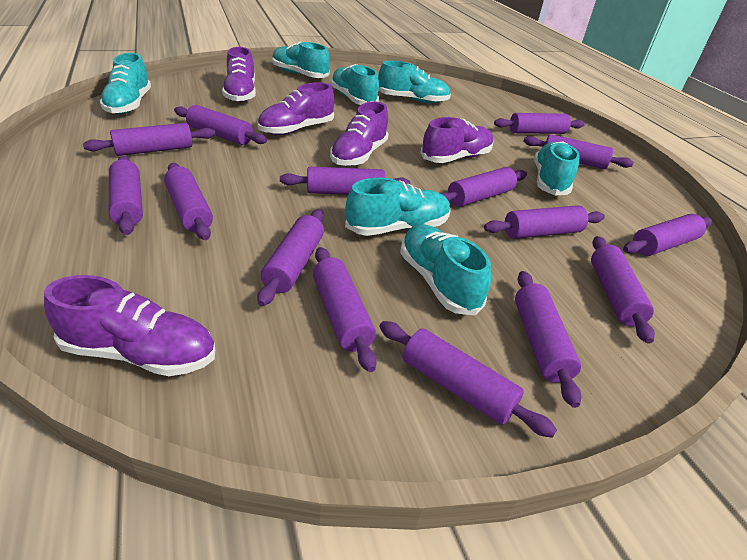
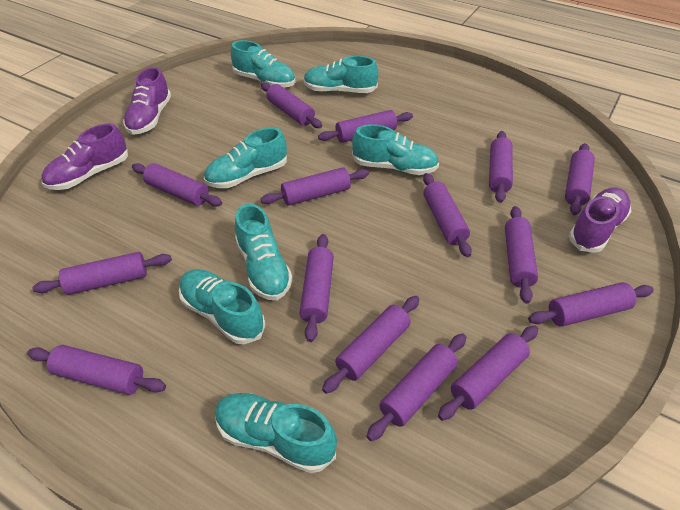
purple shoe: [44,275,216,376] [222,47,256,103] [257,82,334,135] [330,102,388,166] [420,117,493,163] = 5 -> [41,124,128,190] [123,67,171,135] [569,188,631,253] = 3

